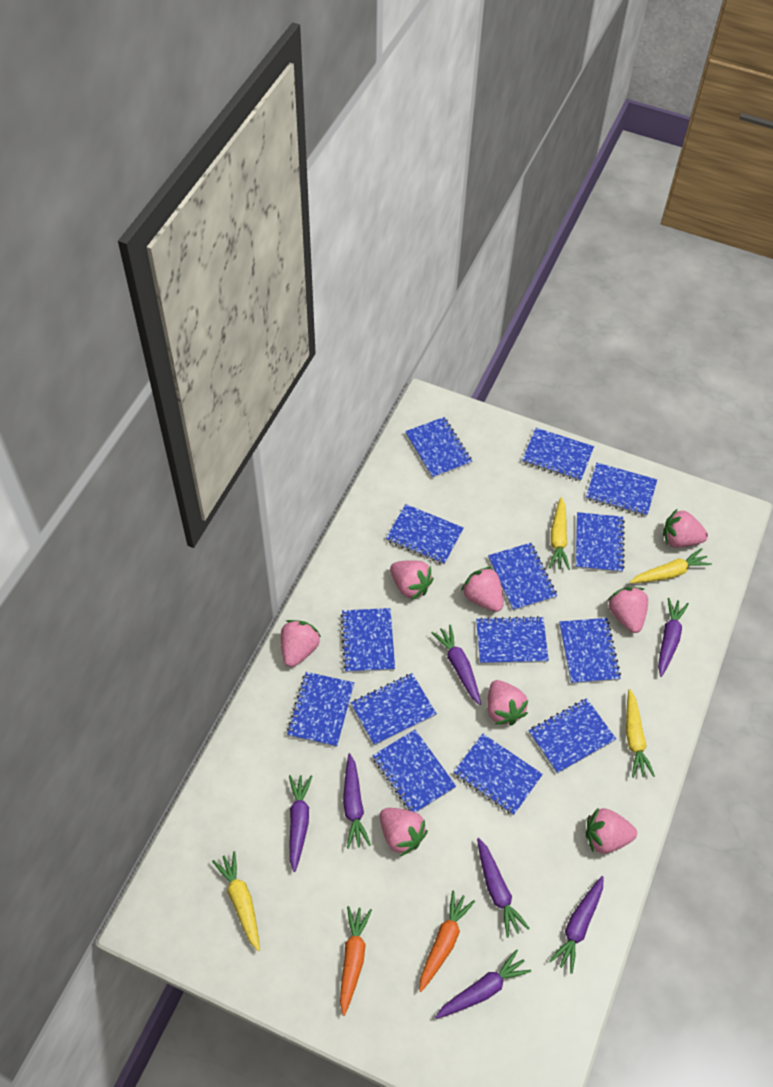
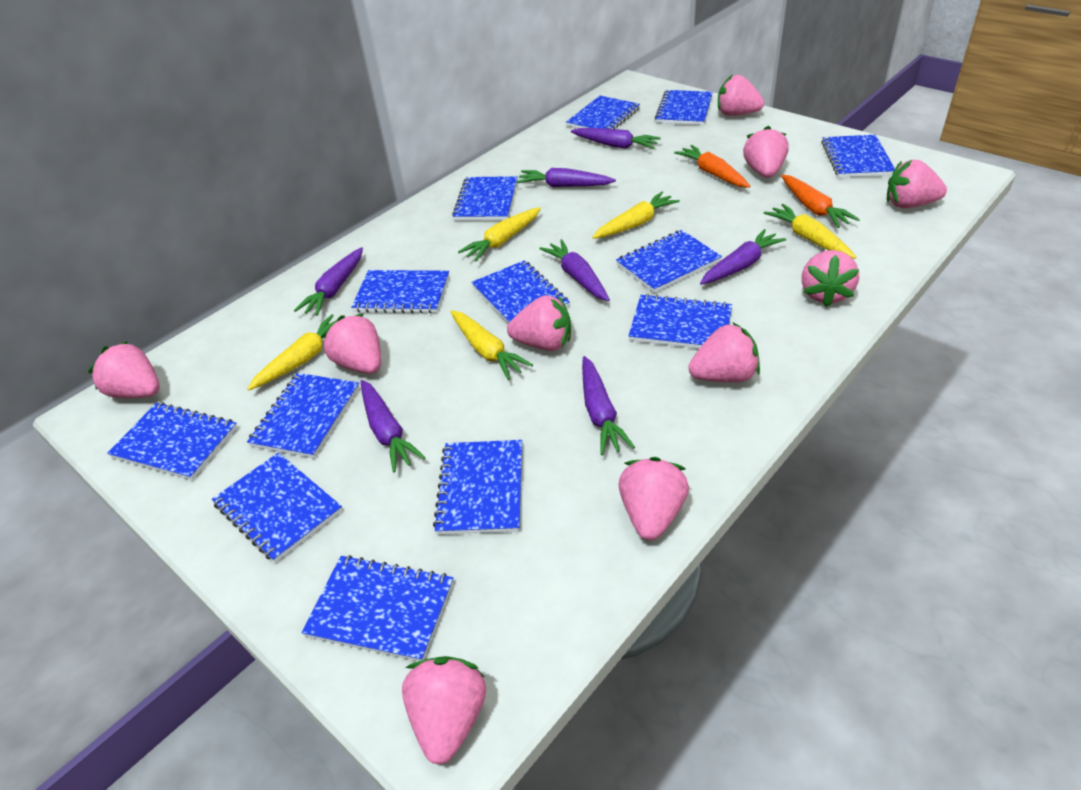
blue notebook: [287,672,354,747] [341,608,395,673] [351,673,437,746] [372,729,456,813] [386,504,463,565] [405,417,472,478] [453,734,543,815] [476,616,549,664] [488,543,557,611] [522,428,594,481] [529,698,616,774] [559,618,621,684] [576,512,625,573] [586,463,657,517] = 14 -> [107,403,238,480] [212,453,343,563] [247,373,360,458] [301,555,454,661] [351,270,449,313] [433,440,522,535] [452,176,518,220] [471,260,570,324] [566,96,640,129] [616,230,722,293] [629,294,732,349] [655,90,713,125] [821,135,895,178] = 13
pink strawberry: [281,620,321,667] [380,808,428,856] [390,560,434,600] [461,567,504,612] [487,680,528,725] [586,808,637,854] [607,587,648,633] [663,508,708,548] = 8 -> [88,341,160,398] [322,314,381,374] [402,656,486,765] [507,295,571,351] [619,457,689,540] [688,323,760,382] [718,74,764,116] [743,126,789,178] [802,250,859,307] [887,160,947,208] = 10
yellow carrot: [212,851,260,951] [549,497,570,570] [626,689,655,778] [630,548,712,583] = 4 -> [247,314,337,390] [450,310,533,380] [458,207,541,261] [592,192,680,239] [764,204,857,259] = 5

